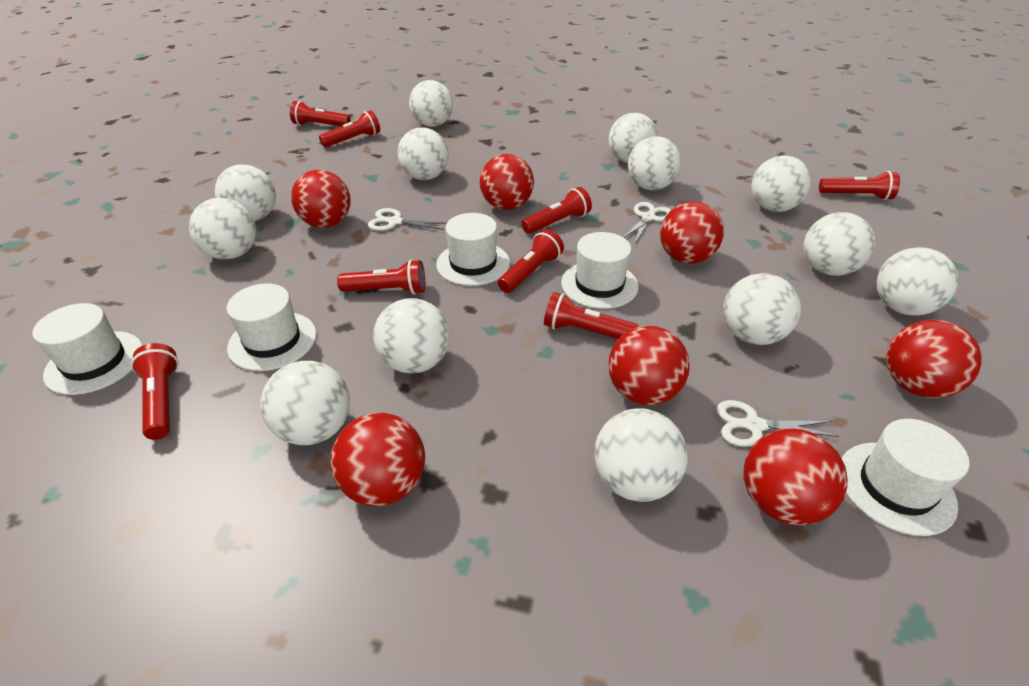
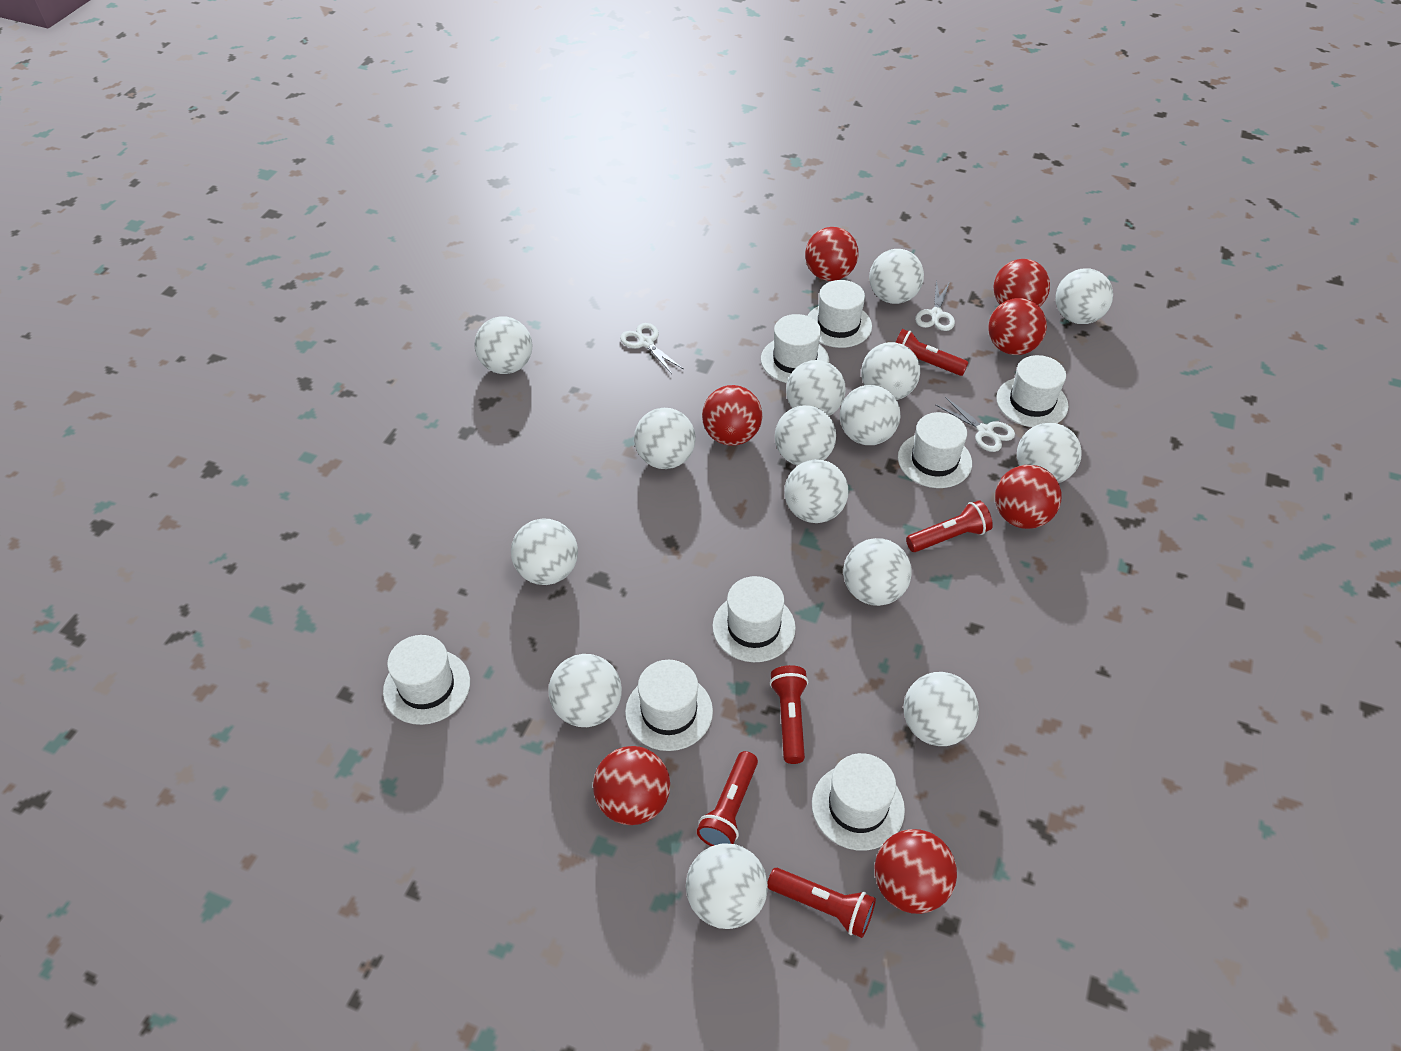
red flashlight: [131,343,179,440] [290,101,351,127] [319,110,380,147] [337,259,425,295] [498,229,564,293] [521,187,592,234] [544,292,639,339] [819,171,900,200] = 8 -> [697,751,758,846] [768,868,876,938] [770,665,808,764] [895,329,969,376] [906,500,993,552] = 5
white ball: [189,198,256,259] [215,164,276,221] [260,361,350,445] [373,298,450,373] [398,127,449,180] [409,80,453,127] [594,408,688,502] [609,113,658,163] [628,136,681,190] [723,273,801,345] [751,155,811,212] [804,212,875,276] [877,247,958,316] = 13 -> [474,316,532,374] [511,519,578,585] [548,654,622,727] [634,408,696,469] [686,843,768,929] [775,405,836,466] [785,459,849,523] [786,360,846,416] [840,385,901,445] [843,538,912,606] [861,342,920,400] [869,249,924,304] [903,672,979,746] [1017,423,1082,483] [1055,268,1113,324] = 15
white hat: [33,303,143,395] [226,283,316,371] [436,213,510,286] [561,232,639,309] [841,419,970,536] = 5 -> [383,635,470,725] [625,660,713,751] [712,576,796,662] [761,314,829,383] [808,280,872,348] [812,753,905,851] [898,412,972,488] [996,355,1069,427] = 8

